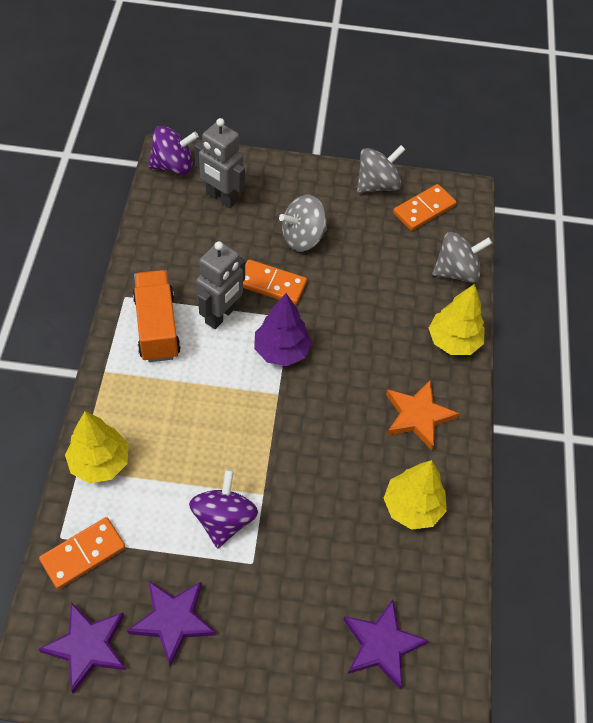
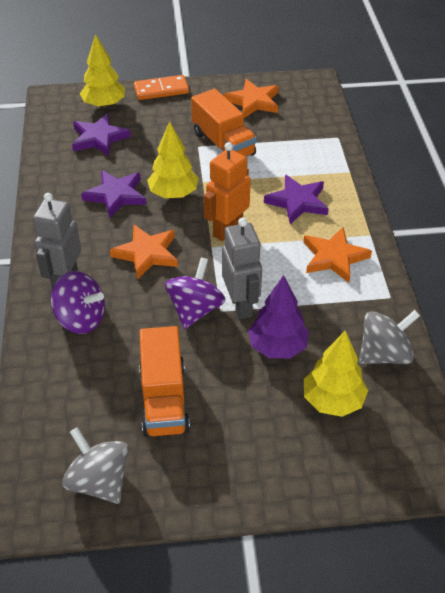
grey spinning top: [279,195,327,252] [357,145,406,193] [432,232,492,283] = 3 -> [62,427,129,504] [359,310,420,364] = 2
orange domino: [39,517,126,589] [243,260,307,305] [393,184,456,231] = 3 -> [134,75,189,100] = 1
orange robot: none = 0 -> [203,142,251,241] = 1
orange star: [386,380,459,450] = 1 -> [110,225,178,280] [224,79,279,118] [303,227,372,283] = 3
orange truck: [133,270,181,362] = 1 -> [139,326,190,437] [191,89,257,157] = 2

